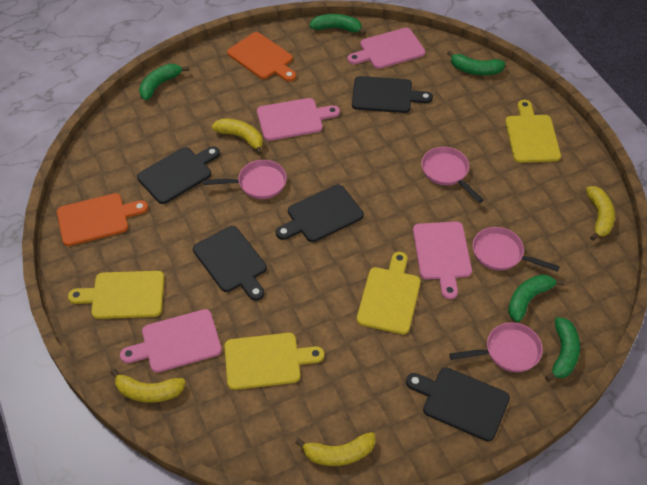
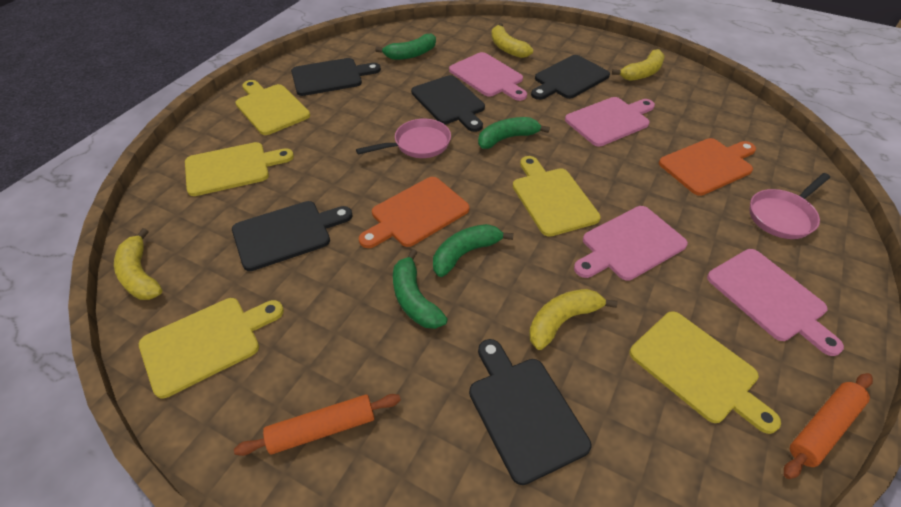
green banana: [139,64,189,100] [309,14,366,35] [447,50,505,75] [508,274,564,322] [545,317,580,382] = 5 -> [375,33,436,60] [393,249,448,329] [433,224,514,277] [478,117,550,149] = 4
orange rolling pin: none = 0 -> [234,394,401,456] [784,373,873,479] = 2
pink pan: [203,160,287,199] [421,147,483,203] [449,322,543,372] [473,227,560,272] = 4 -> [356,119,451,158] [749,173,830,239] = 2
yellow cutting board: [68,271,164,319] [224,333,324,390] [357,252,421,334] [505,100,561,163] = 4 -> [139,298,284,398] [185,142,294,196] [235,80,310,135] [513,156,601,237] [629,311,781,434] = 5

